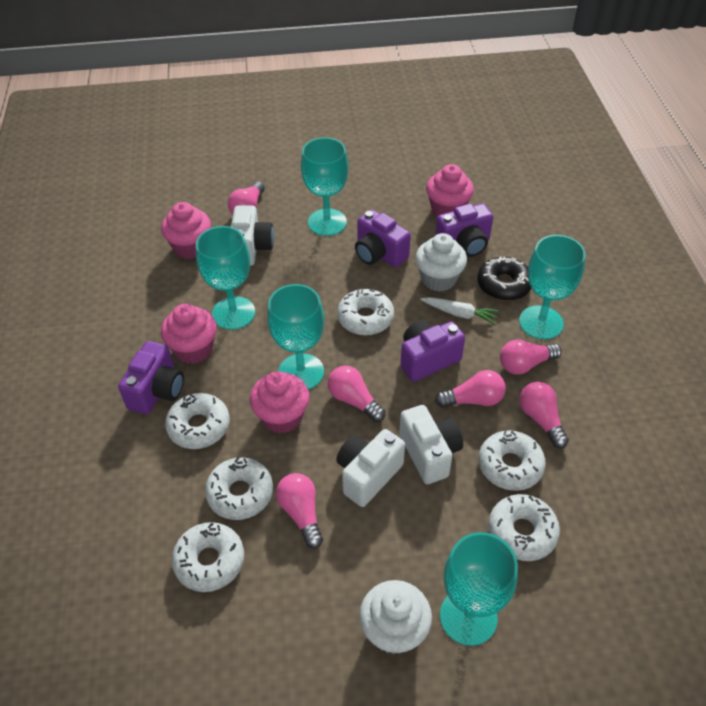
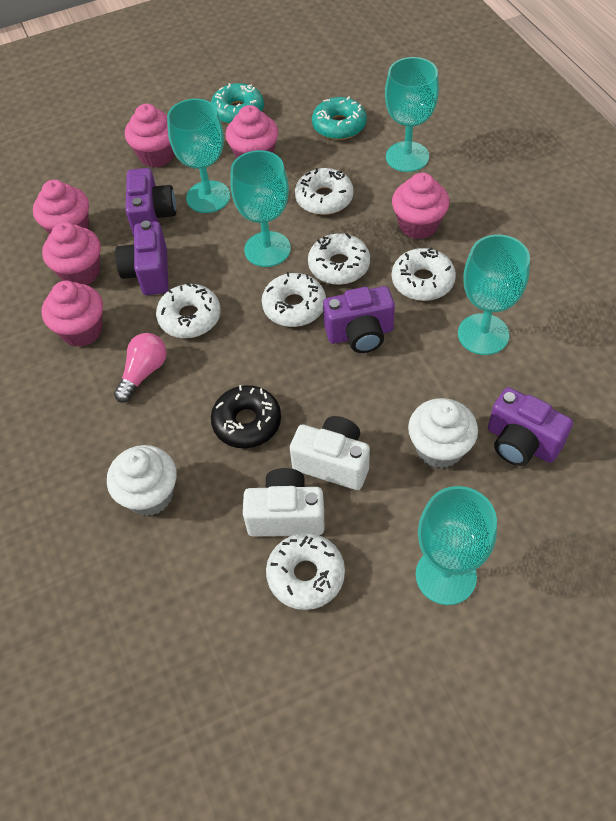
pink cupcake: [161,202,211,259] [161,304,217,364] [250,371,309,434] [426,164,474,217] = 4 -> [33,180,89,234] [42,222,101,285] [42,280,103,347] [125,104,174,168] [226,105,278,158] [392,173,450,239] = 6
pink light bulb: [228,181,265,214] [276,473,323,549] [328,366,385,422] [435,370,506,408] [500,340,562,375] [519,382,569,448] = 6 -> [114,333,167,403] = 1
turquoise donut: none = 0 -> [211,83,264,124] [312,97,367,140] = 2
white camera: [231,205,274,266] [336,429,405,507] [399,405,463,484] = 3 -> [243,468,324,537] [290,416,370,490] = 2
white carrot: [420,297,499,324] = 1 -> none = 0

